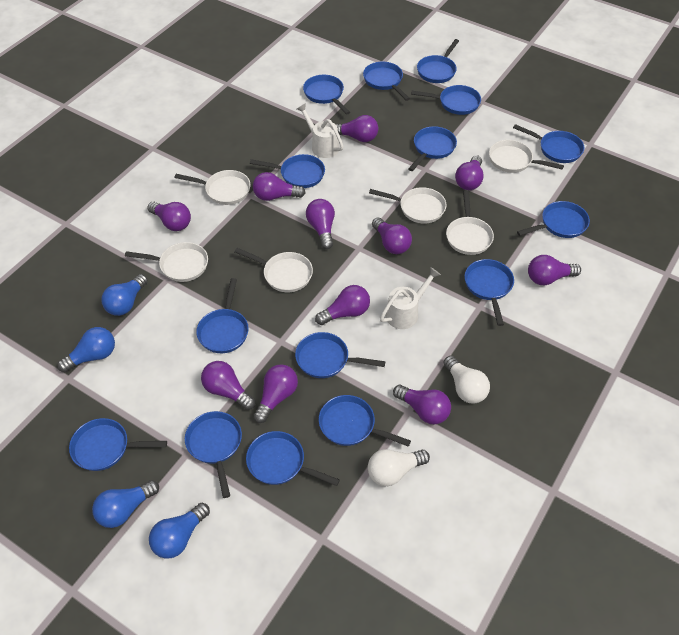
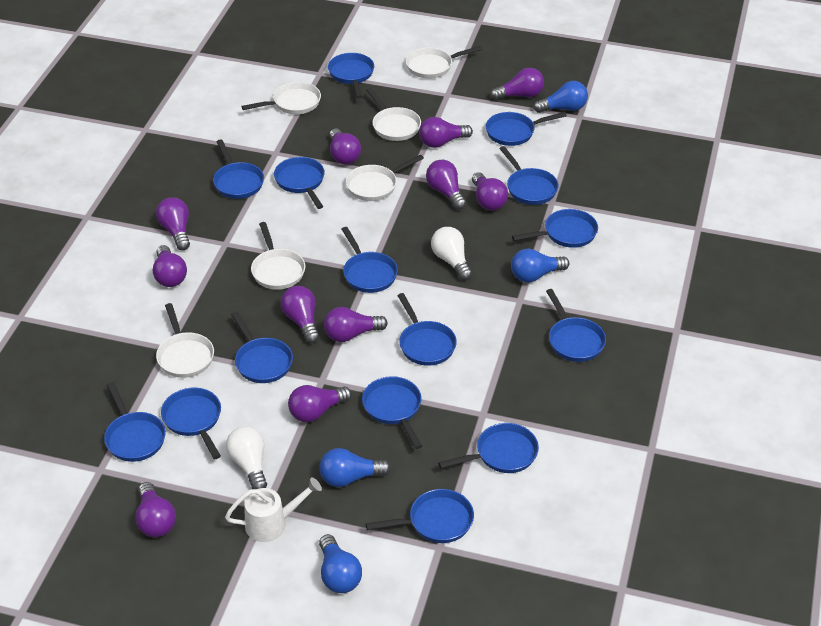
white watering can: [297,103,344,158] [380,267,441,329] = 2 -> [225,477,322,542] = 1

